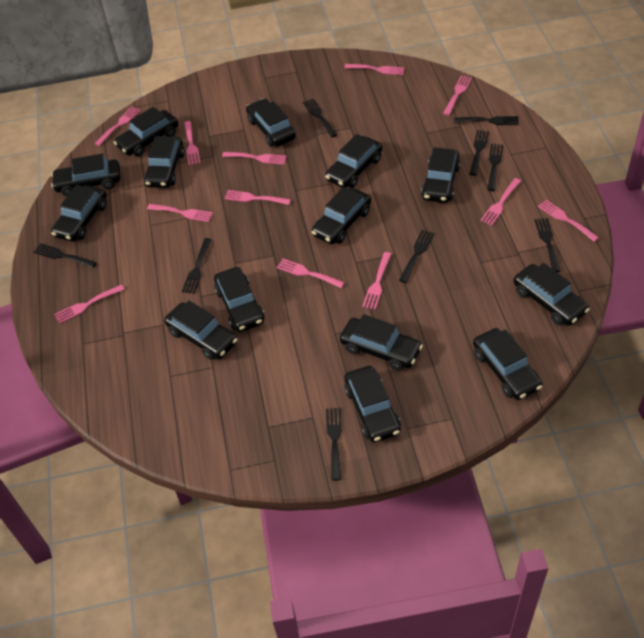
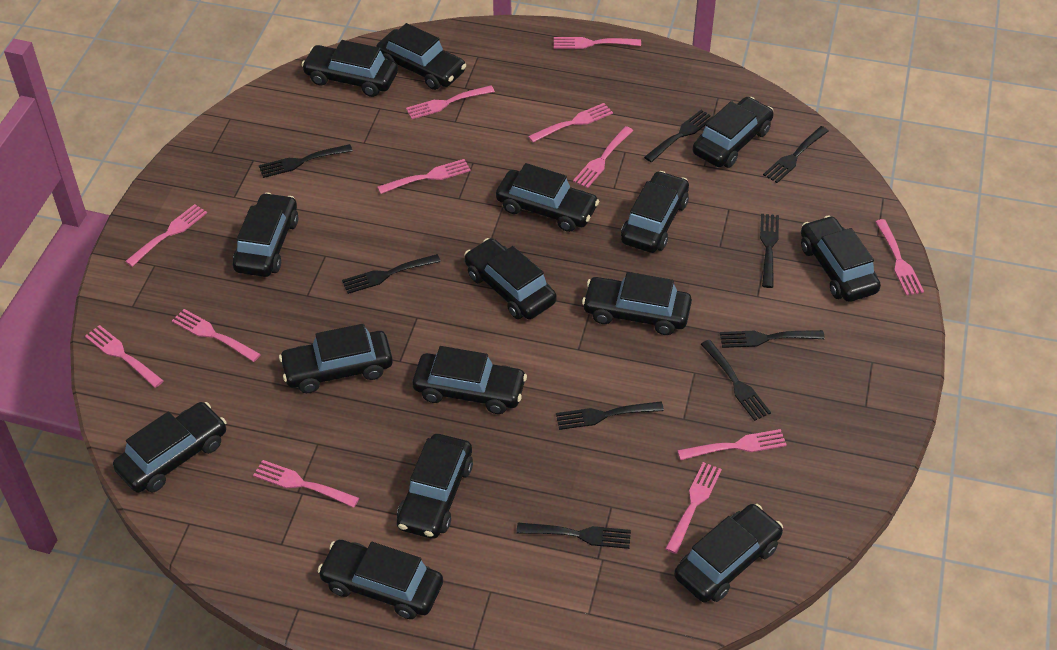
black car: [51,154,121,196] [51,185,107,242] [114,107,178,156] [144,136,185,188] [164,301,238,360] [214,267,264,332] [246,98,296,147] [312,186,371,244] [325,134,383,188] [340,314,423,371] [344,366,401,442] [421,147,461,203] [473,328,542,400] [513,263,590,326] = 14 -> [113,402,227,493] [233,192,298,277] [279,324,393,393] [301,40,398,97] [318,540,443,619] [376,23,466,90] [397,434,473,539] [413,346,527,414] [464,238,557,319] [496,163,599,232] [582,272,692,335] [621,171,689,253] [674,504,783,603] [693,97,774,168] [801,216,881,302] = 15

